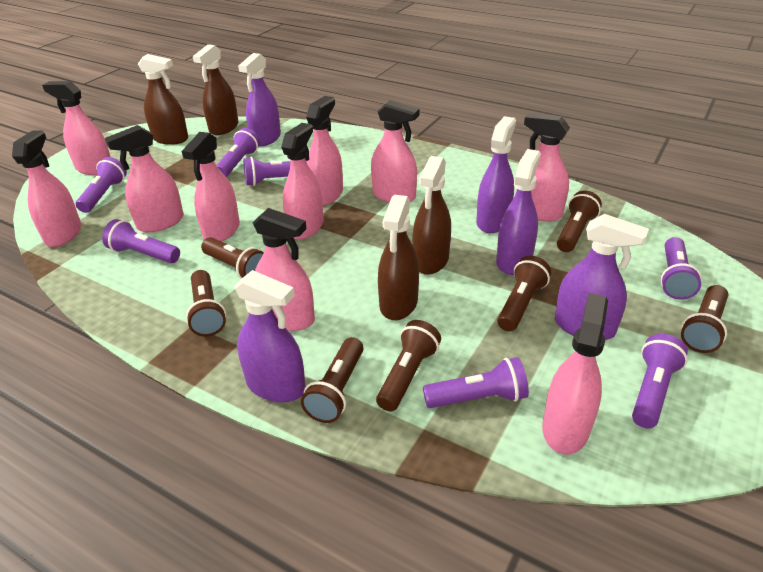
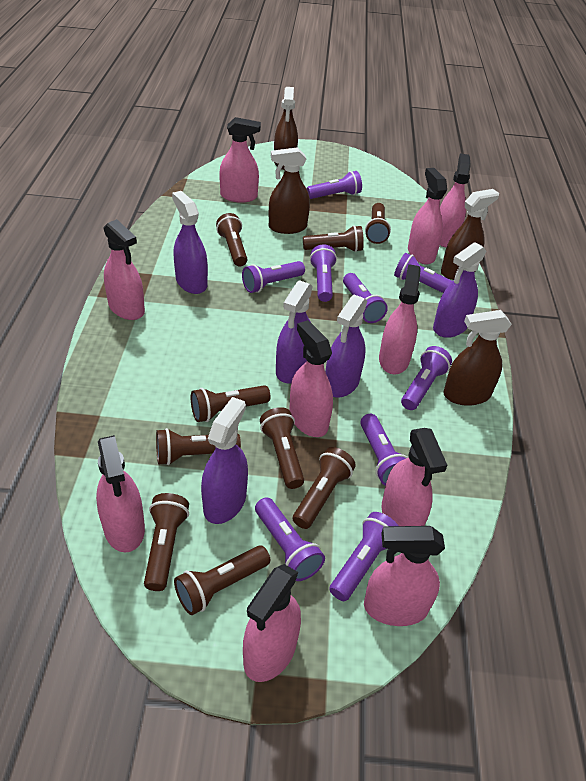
brown flashlight: [186,270,226,337] [201,237,264,279] [301,337,364,423] [376,320,441,411] [497,256,551,331] [557,190,602,252] [681,285,728,353] = 7 -> [144,493,189,591] [156,428,241,465] [174,545,270,615] [191,385,271,422] [216,213,248,266] [260,407,304,489] [293,447,356,529] [303,225,364,252] [365,203,391,244] = 9
purple flashlight: [76,157,127,213] [102,219,180,263] [216,128,260,177] [243,157,307,186] [423,357,529,408] [632,334,688,428] [660,237,702,300] = 7 -> [242,261,305,293] [255,497,325,581] [307,171,362,199] [310,245,337,302] [329,512,398,601] [343,273,388,323] [360,414,408,486] [394,253,452,293] [401,346,452,410] = 9

